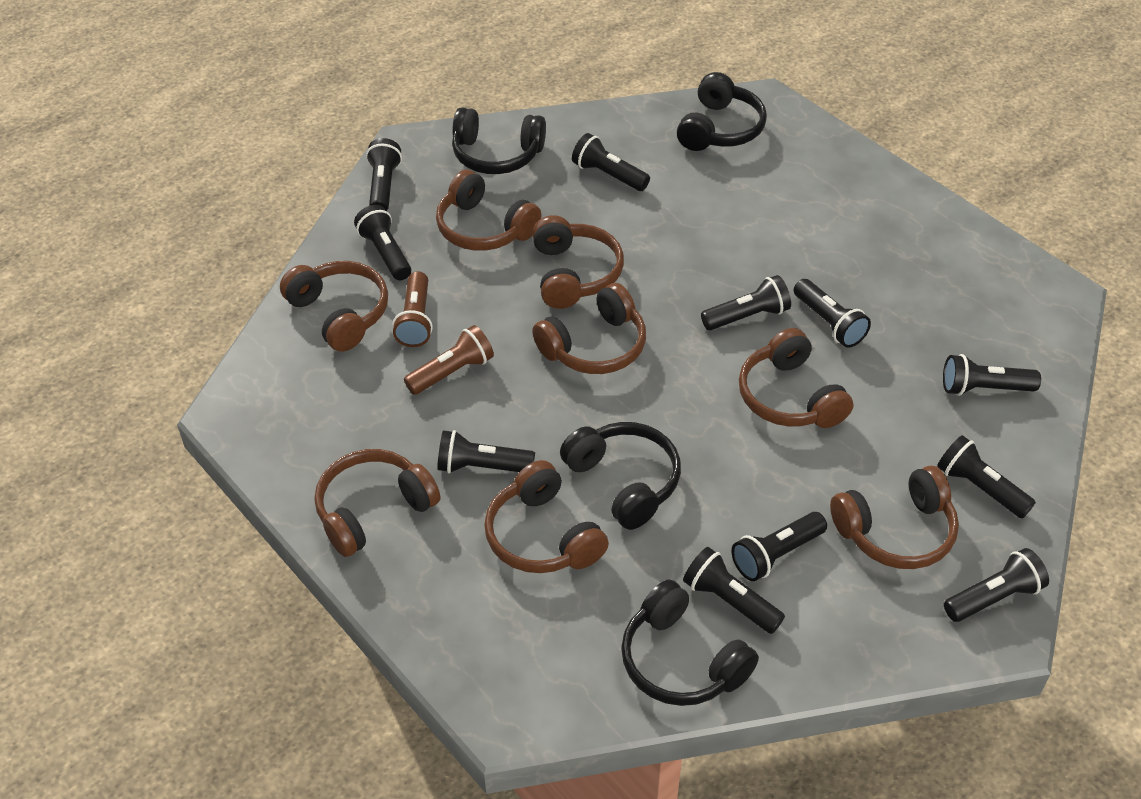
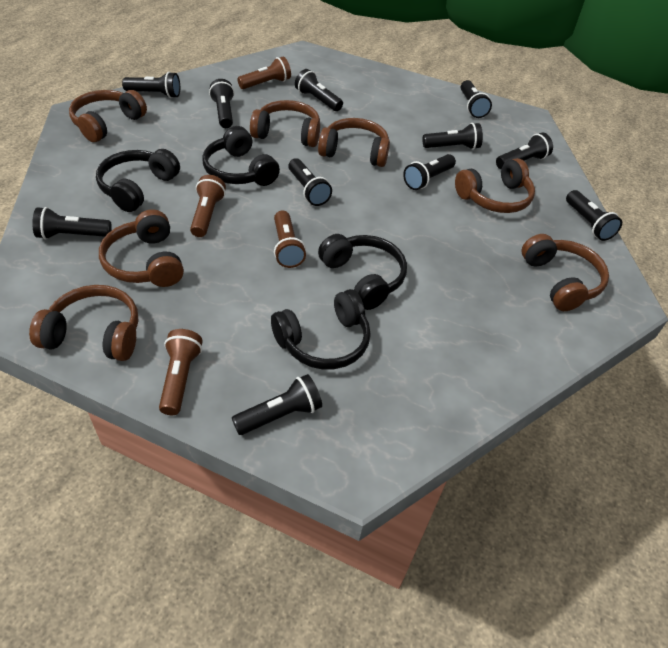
brown flashlight: [392,271,433,347] [404,325,494,395] = 2 -> [159,329,203,415] [190,175,226,237] [237,57,291,89] [274,210,306,268] = 4
brown headphones: [280,261,388,352] [315,449,440,557] [436,170,541,251] [484,460,609,573] [532,215,624,309] [532,283,646,374] [739,328,853,428] [830,466,959,569] = 8 -> [29,285,138,361] [69,90,147,142] [99,209,184,287] [250,100,320,147] [318,118,390,167] [455,158,535,213] [522,234,609,311] = 7

